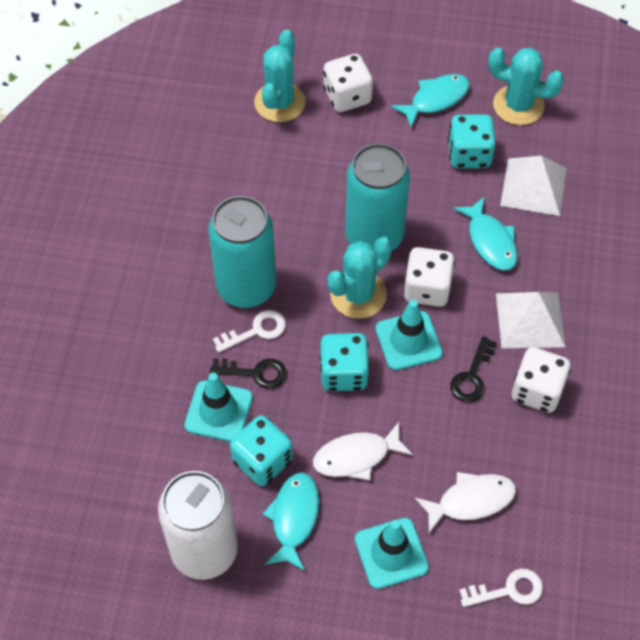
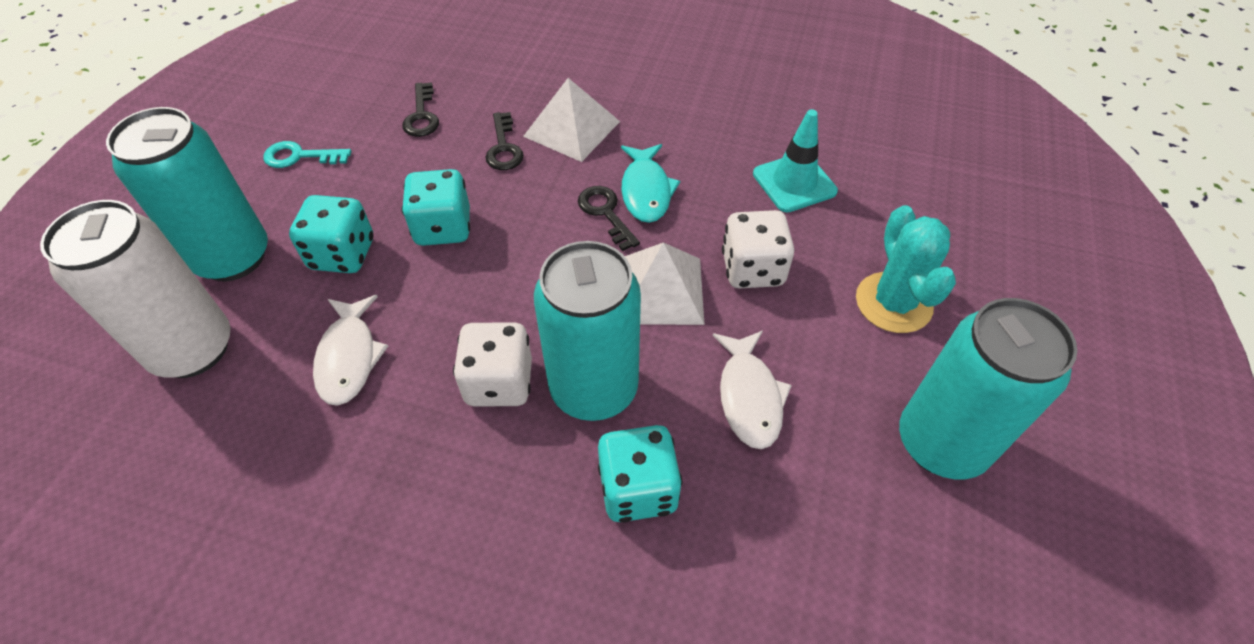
black key: [210,358,287,389] [450,336,497,402] = 2 -> [402,82,439,137] [485,112,524,170] [578,186,640,251] = 3
turquoise cactus: [254,30,306,122] [327,237,392,319] [488,48,564,125] = 3 -> [856,205,956,333] = 1
turquoise can: [208,196,276,308] [345,143,410,251] = 2 -> [106,107,268,281] [534,241,641,421] [899,298,1077,479] = 3
turquoise fish: [263,472,319,571] [391,74,470,127] [453,197,517,271] = 3 -> [621,144,680,223] = 1
turquoise key: none = 0 -> [263,141,352,168] = 1
turquoise traffic cone: [184,373,253,442] [355,518,429,589] [375,300,443,370] = 3 -> [753,109,838,212] = 1
white dice: [323,54,373,112] [403,247,455,307] [512,347,571,413] = 3 -> [453,322,532,407] [722,210,794,288] = 2
white key: [213,310,286,353] [459,569,543,607] = 2 -> none = 0

